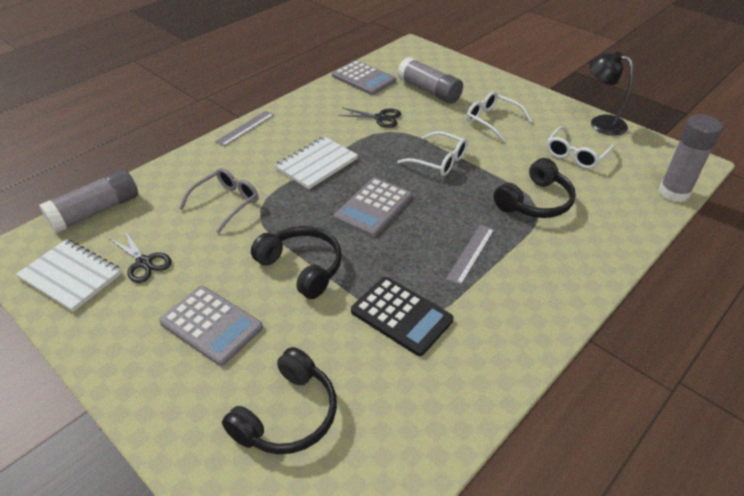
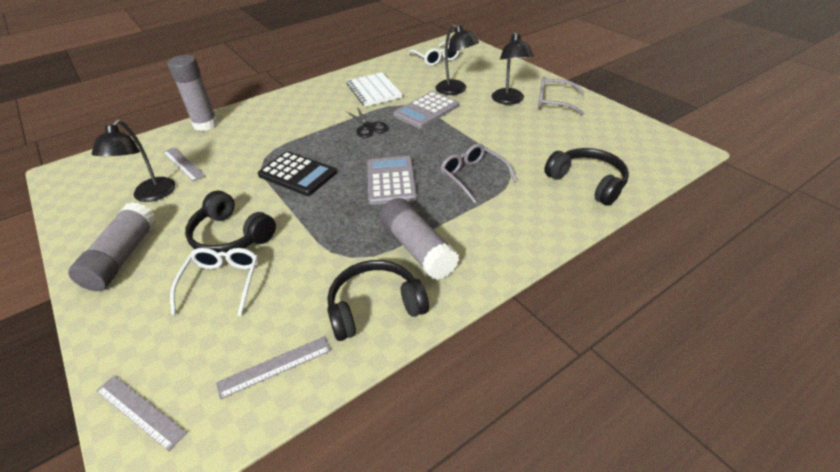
black lamp: [589,52,633,136] = 1 -> [92,119,175,202] [436,24,479,95] [492,32,533,105] = 3
black scissors: [110,231,172,283] [338,108,401,128] = 2 -> [346,107,388,138] = 1
grey calculator: [159,286,263,366] [332,60,396,95] [334,178,412,237] = 3 -> [367,156,417,205] [393,91,459,128] = 2
grey glasses: [179,168,259,233] = 1 -> [440,144,517,204] [538,77,584,115] = 2
grey ruler: [215,111,274,146] [446,225,494,285] = 2 -> [96,375,187,451] [162,147,206,182] [216,336,331,399] = 3
white glasses: [397,131,468,176] [467,91,532,142] [546,126,614,169] = 3 -> [170,248,259,316] [408,41,460,66] = 2
white notebook: [16,239,122,312] [275,136,358,189] = 2 -> [347,72,402,107] = 1

